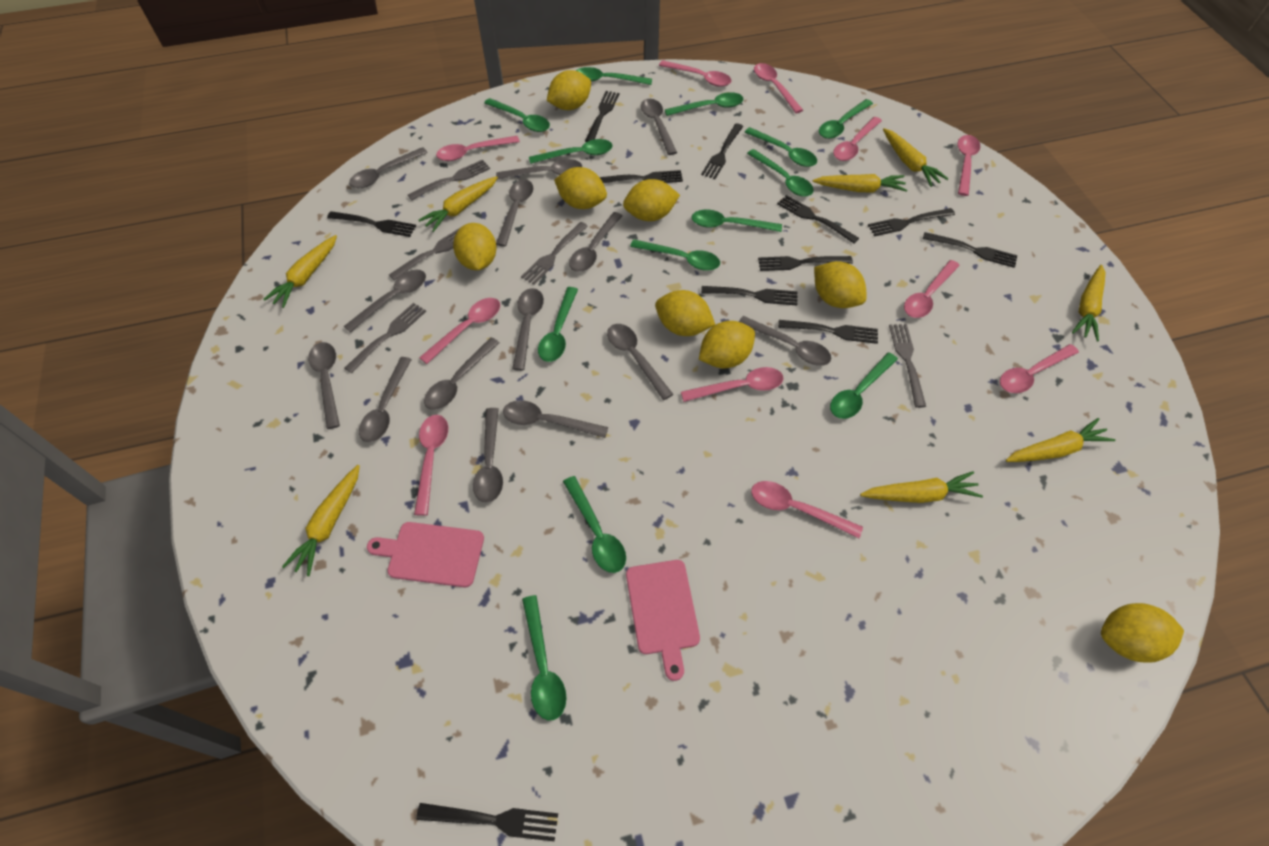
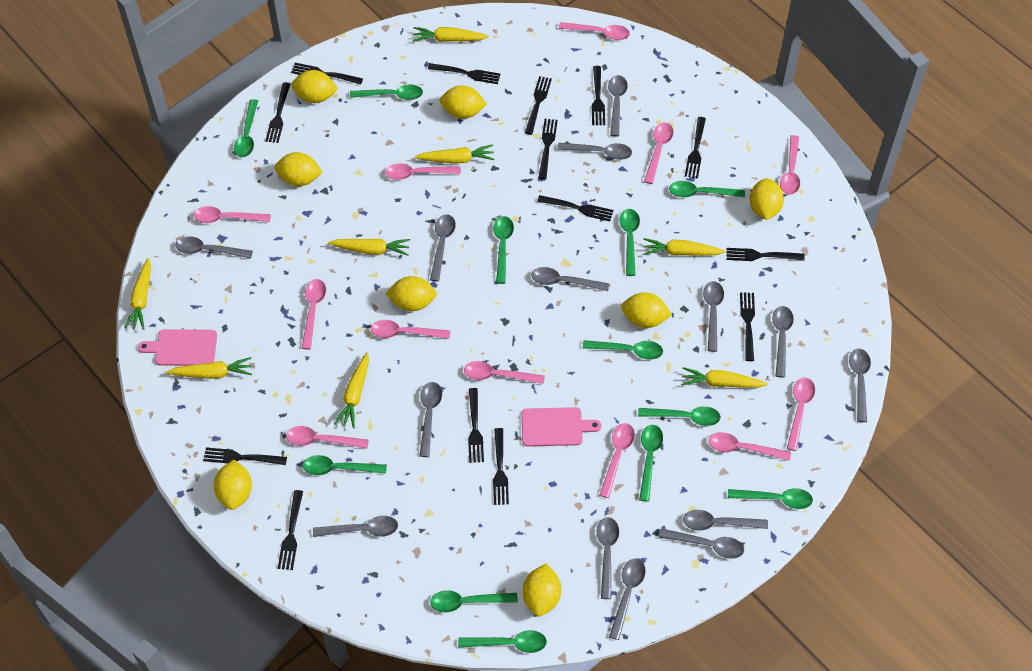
black fork: [327,211,416,237] [416,803,558,841] [585,91,619,142] [600,170,683,183] [701,123,743,179] [701,286,797,305] [758,256,853,271] [777,195,859,243] [778,320,878,344] [868,208,955,236] [923,232,1017,268] = 11 -> [203,447,287,465] [265,82,290,143] [278,490,303,570] [291,63,363,85] [428,63,501,84] [468,388,484,463] [493,428,509,505] [525,76,552,135] [537,195,613,221] [538,119,558,180] [592,66,605,125] [685,117,706,179] [727,248,805,261] [740,292,755,361] = 14
green spoon: [484,98,550,132] [522,595,567,720] [529,139,612,164] [538,287,578,362] [563,476,626,573] [576,67,652,85] [630,239,720,271] [665,92,744,116] [692,210,782,232] [744,127,817,167] [747,149,814,197] [819,99,873,139] [830,352,898,419] = 13 -> [234,99,258,157] [303,455,387,475] [350,84,423,100] [430,590,518,612] [458,630,547,653] [493,216,514,284] [583,340,663,360] [619,209,640,276] [638,406,721,426] [639,425,663,502] [669,181,745,197] [728,488,813,509] = 12
grey fork: [345,303,426,373] [389,227,461,281] [408,160,490,200] [521,222,588,285] [889,324,926,408] = 5 -> none = 0
pink spoon: [414,415,448,516] [419,298,500,364] [436,136,520,161] [659,60,732,87] [681,367,783,402] [751,481,863,538] [754,63,803,113] [833,117,882,161] [904,260,960,318] [957,135,980,196] [1000,344,1079,393] = 11 -> [193,206,271,223] [286,426,369,448] [302,279,326,349] [371,320,450,339] [385,163,461,180] [464,361,545,384] [559,22,630,40] [600,423,635,498] [644,123,674,184] [708,432,791,461] [780,135,800,194] [787,378,815,451] = 12

